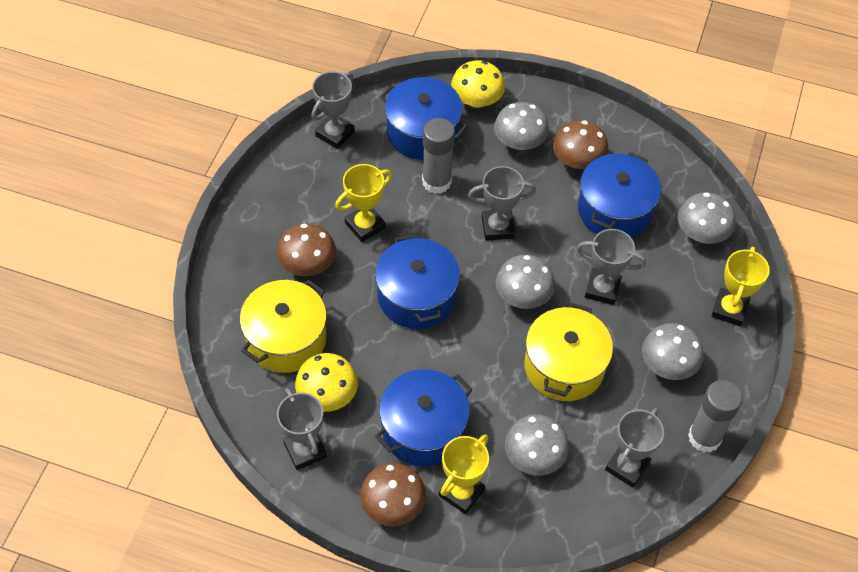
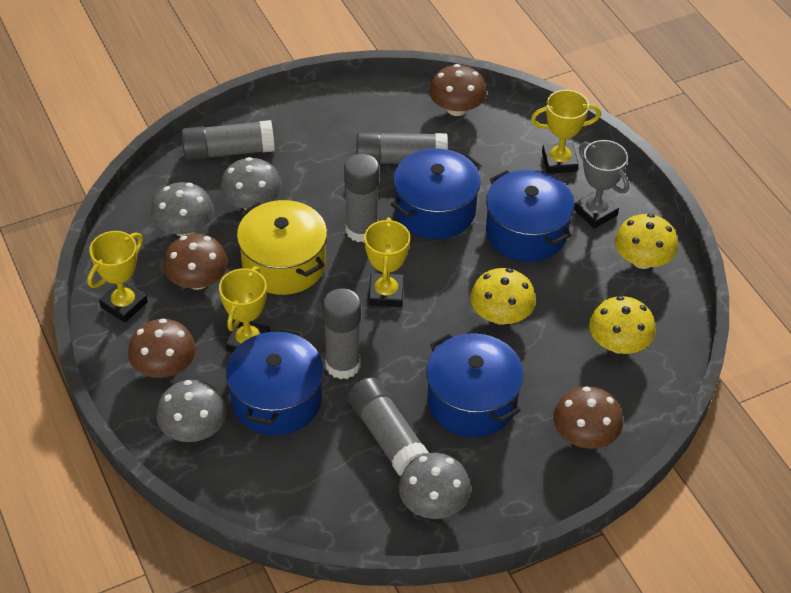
brown mushroom: [277,223,336,276] [360,463,426,526] [553,121,608,169] = 3 -> [128,318,196,378] [163,234,228,290] [429,64,487,116] [553,386,623,449] = 4
grey glue stick: [422,118,455,194] [688,380,743,453] = 2 -> [181,120,275,161] [323,288,361,379] [344,154,379,243] [348,377,429,476] [356,132,447,164] = 5
grey mushroom: [494,102,549,150] [496,255,555,309] [505,414,569,475] [642,323,704,380] [678,192,736,244] = 5 -> [151,182,214,236] [156,380,227,442] [220,157,282,210] [398,453,471,519] = 4
grey trophy: [277,388,327,470] [311,71,355,149] [468,166,536,241] [577,229,646,305] [605,408,664,488] = 5 -> [574,140,629,229] = 1
yellow mushroom: [295,353,358,412] [451,60,505,108] = 2 -> [470,268,536,325] [589,296,656,354] [615,214,678,269] = 3
yellow pot: [240,280,327,373] [524,303,613,401] = 2 -> [237,200,327,295] = 1
yellow trophy: [335,164,392,242] [439,434,489,514] [712,247,770,326] = 3 -> [87,231,148,323] [219,266,270,353] [364,217,410,307] [531,90,601,174] = 4

